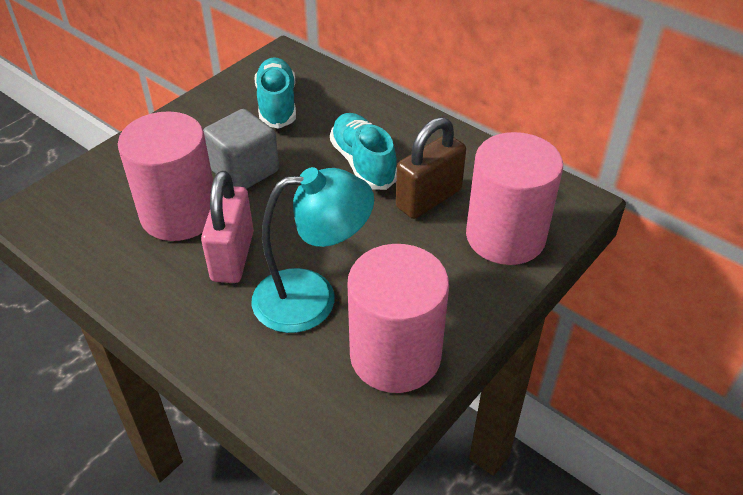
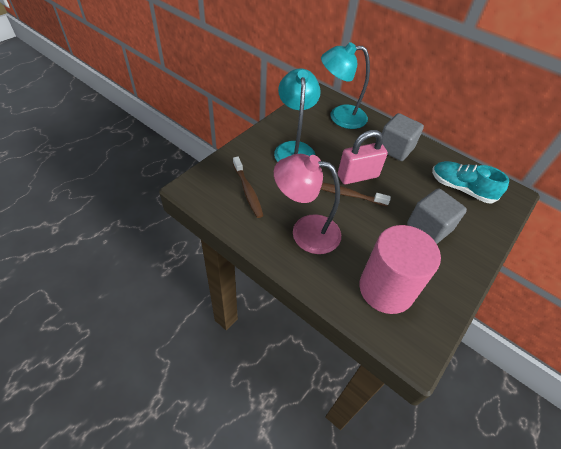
brown padlock: [396,117,466,219] = 1 -> none = 0
brown toothbrush: none = 0 -> [233,157,264,218] [321,182,391,206] = 2
grey cube: [203,109,279,189] = 1 -> [382,113,424,161] [407,188,467,244] = 2
pink cylinder: [118,111,213,241] [348,244,449,393] [466,132,563,265] = 3 -> [360,225,441,314] = 1
pink lamp: none = 0 -> [274,154,341,254] = 1
turquoise lamp: [251,167,374,333] = 1 -> [274,68,321,162] [321,42,370,129] = 2
turquoise shoe: [255,57,296,129] [330,113,397,190] = 2 -> [432,161,509,203] = 1

